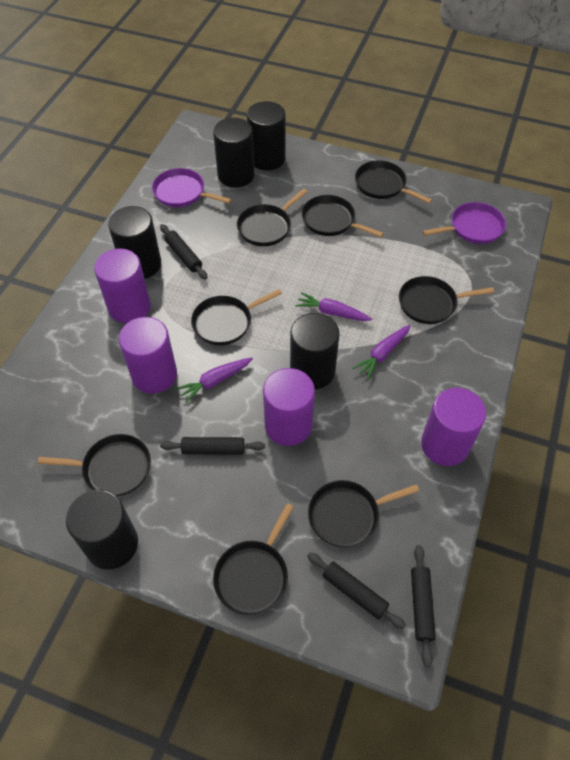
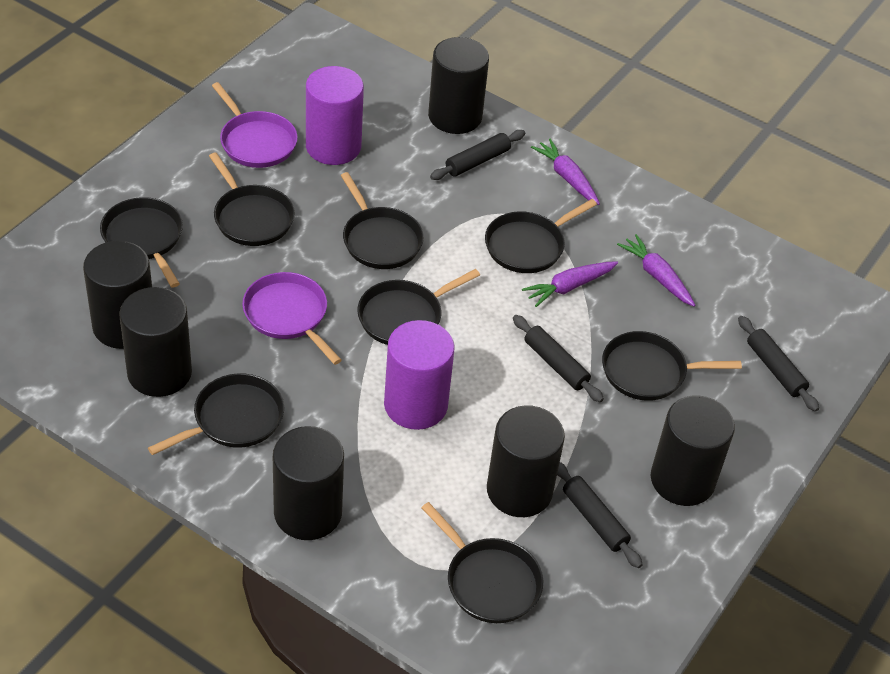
black cylinder: [66,489,138,570] [108,206,161,279] [213,118,255,188] [247,101,286,170] [290,313,339,389] = 5 -> [83,241,152,349] [119,287,192,397] [273,426,344,540] [428,37,489,134] [487,405,565,517] [651,395,735,506] = 6
purple cylinder: [94,248,151,323] [119,317,177,394] [263,368,315,446] [421,388,486,466] = 4 -> [306,66,364,165] [384,320,455,430] = 2

